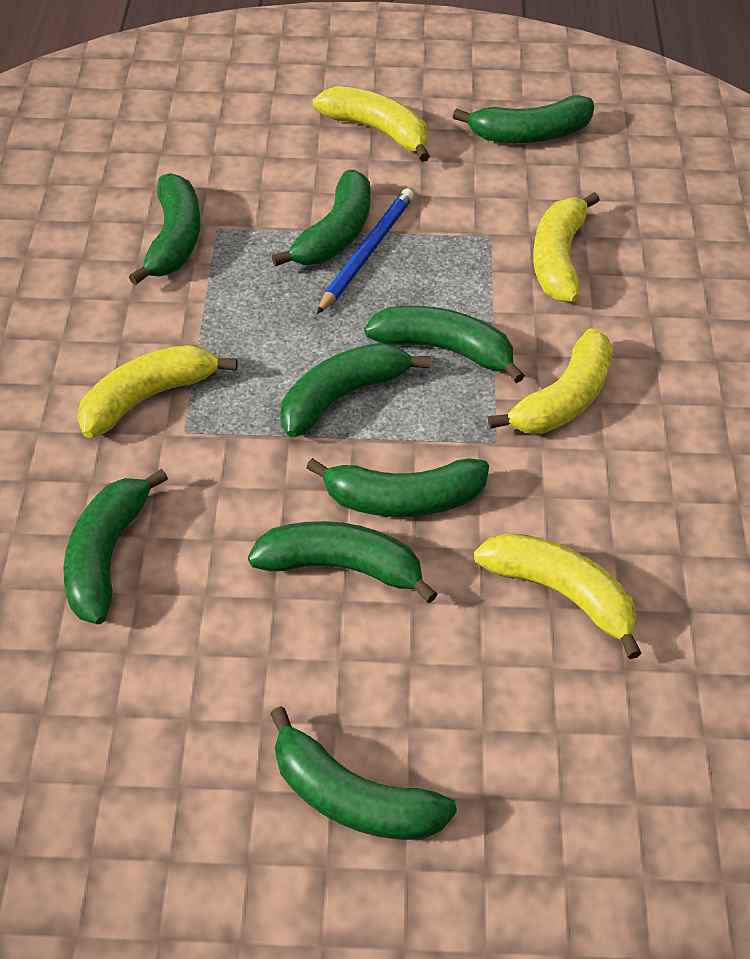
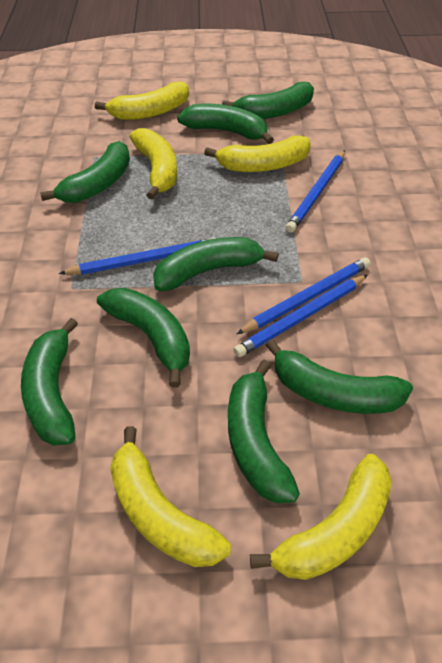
blue pencil: [317,188,414,314] = 1 -> [59,238,216,275] [233,275,368,357] [237,257,370,334] [286,150,345,233] = 4
green banana: [64,469,168,624] [129,173,201,285] [248,521,437,603] [270,706,457,840] [272,170,370,266] [280,343,430,437] [306,458,489,517] [364,306,525,383] [453,95,594,143] = 9 -> [21,318,78,446] [40,141,130,203] [97,288,190,388] [153,237,279,291] [177,104,274,144] [222,82,314,119] [228,360,300,503] [265,339,413,414] = 8

